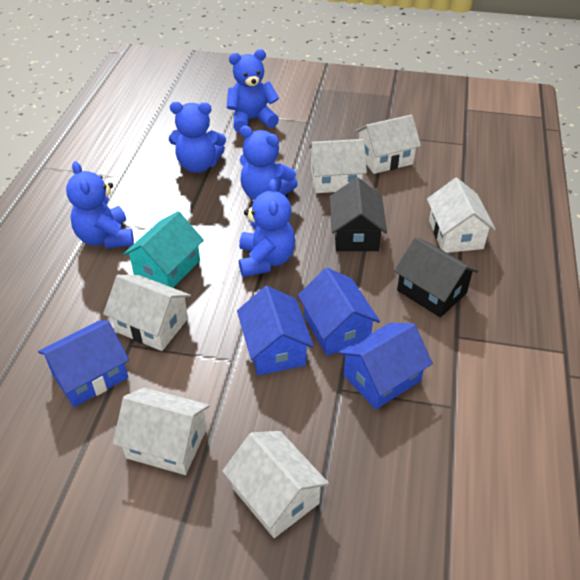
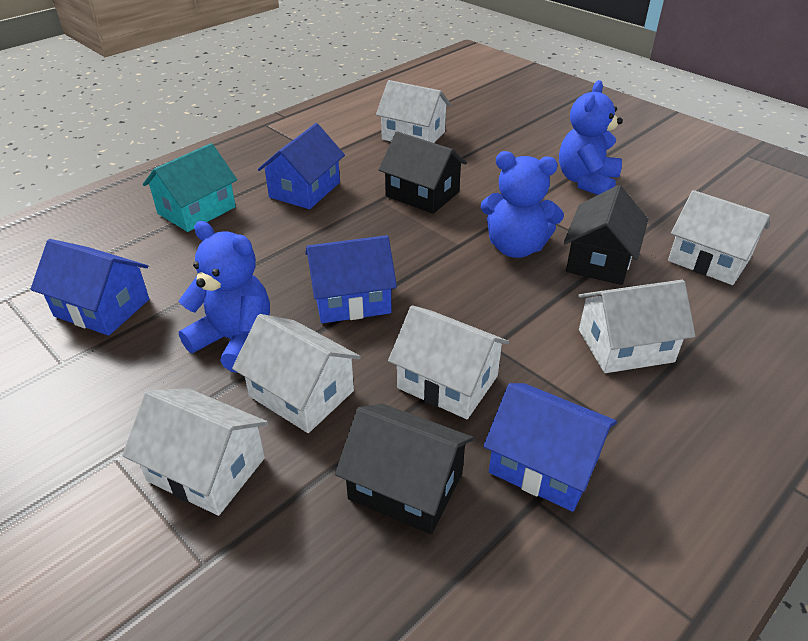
black house: [330,178,387,251] [394,237,478,317] = 2 -> [335,404,474,534] [379,131,467,214] [563,185,648,285] = 3
blue teddy bear: [66,161,134,249] [169,102,226,173] [226,49,279,133] [239,179,295,277] [240,126,298,199] = 5 -> [179,221,270,373] [481,151,564,258] [559,80,623,195] = 3

